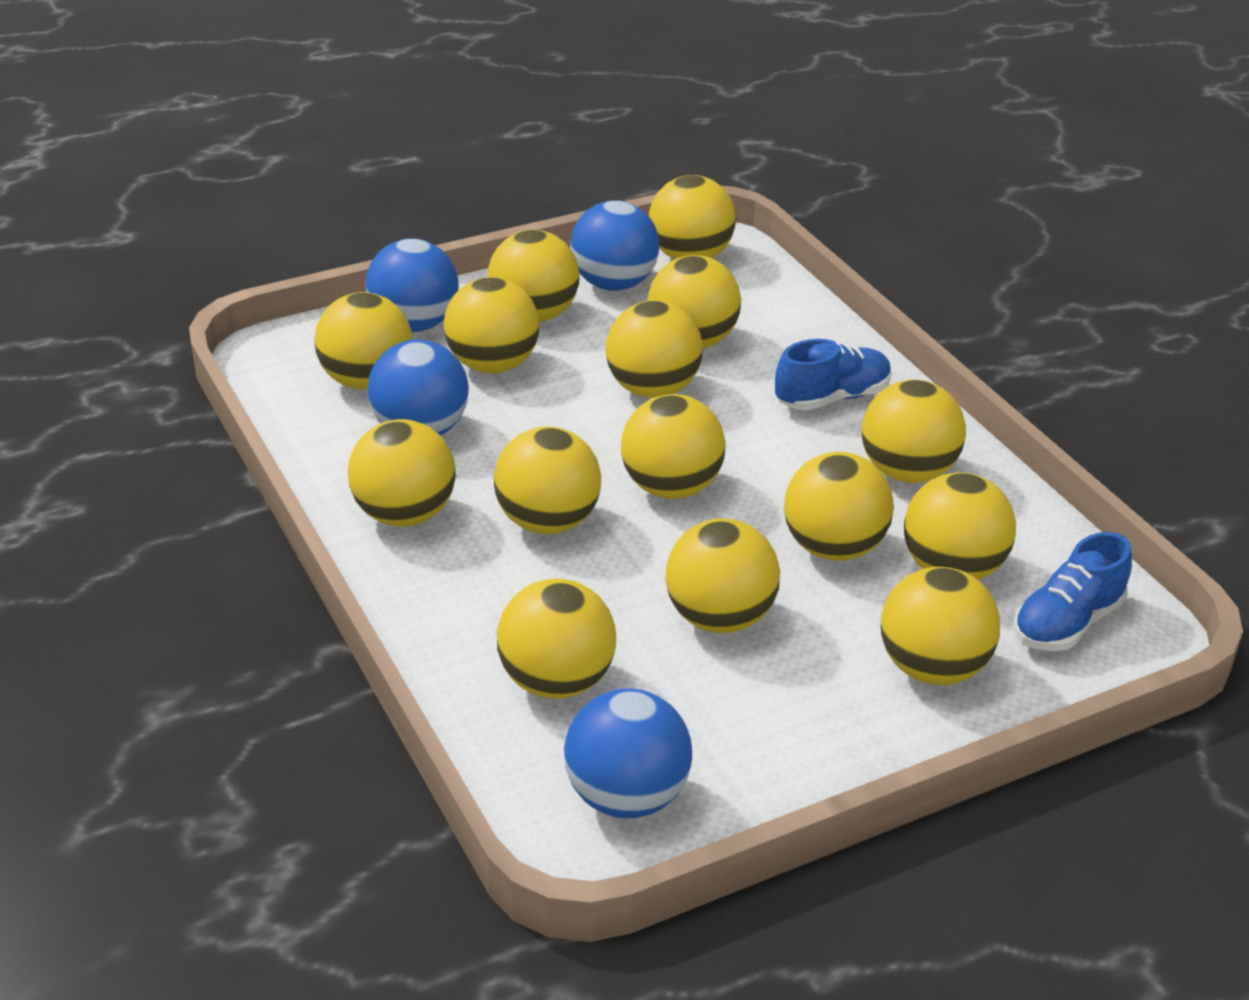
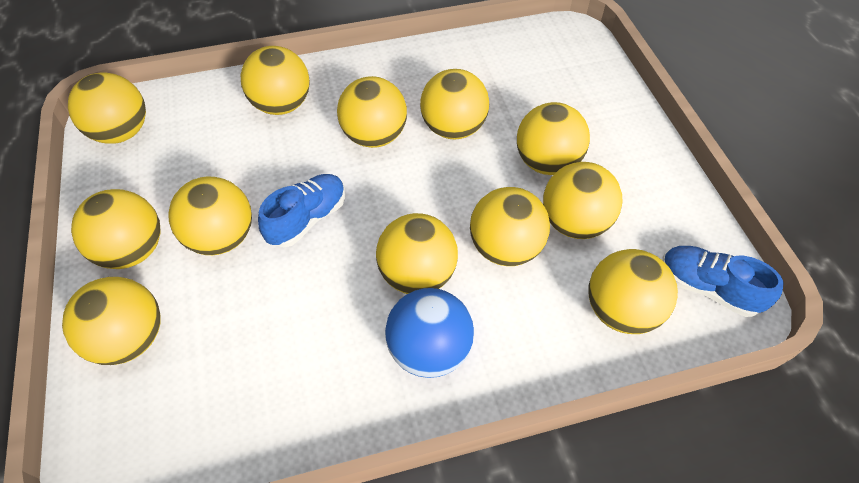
blue ball: [365,239,459,332] [367,339,469,435] [564,688,692,818] [570,200,659,291] = 4 -> [385,288,474,378] = 1
yellow ball: [315,292,412,390] [348,419,456,527] [444,277,539,373] [488,230,580,322] [494,427,601,534] [497,579,616,699] [606,300,703,398] [621,394,726,499] [648,255,741,348] [649,175,736,260] [666,518,780,633] [784,452,894,561] [862,380,966,483] [881,567,1000,685] [904,472,1016,580] = 15 -> [62,277,161,365] [68,72,146,144] [71,189,161,269] [168,176,252,255] [241,46,310,115] [337,76,407,148] [376,213,458,294] [420,69,489,139] [470,187,550,266] [517,102,590,175] [543,162,622,239] [588,249,678,334] = 12

